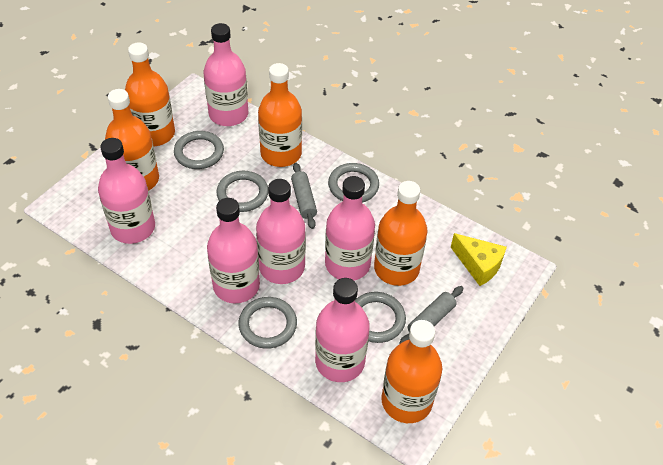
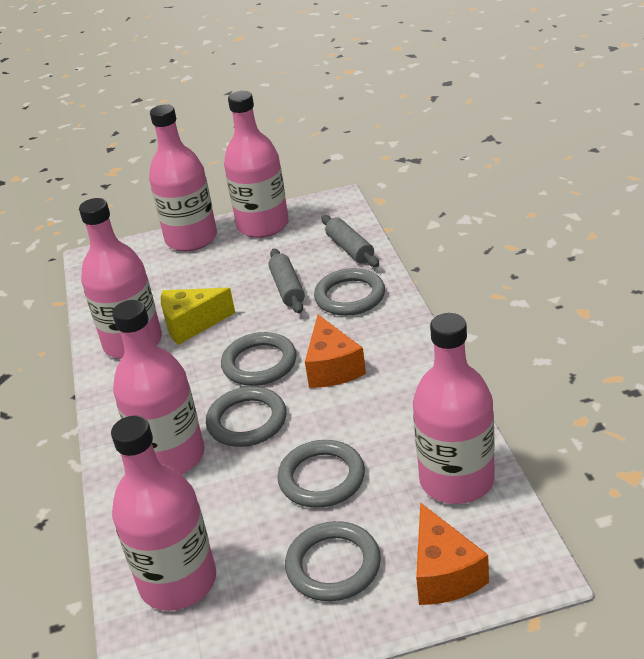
orange bottle: [105,89,159,191] [125,43,175,146] [258,63,302,167] [374,181,427,286] [381,320,442,423] = 5 -> none = 0
orange cheese: none = 0 -> [305,315,366,388] [416,502,489,605] = 2

